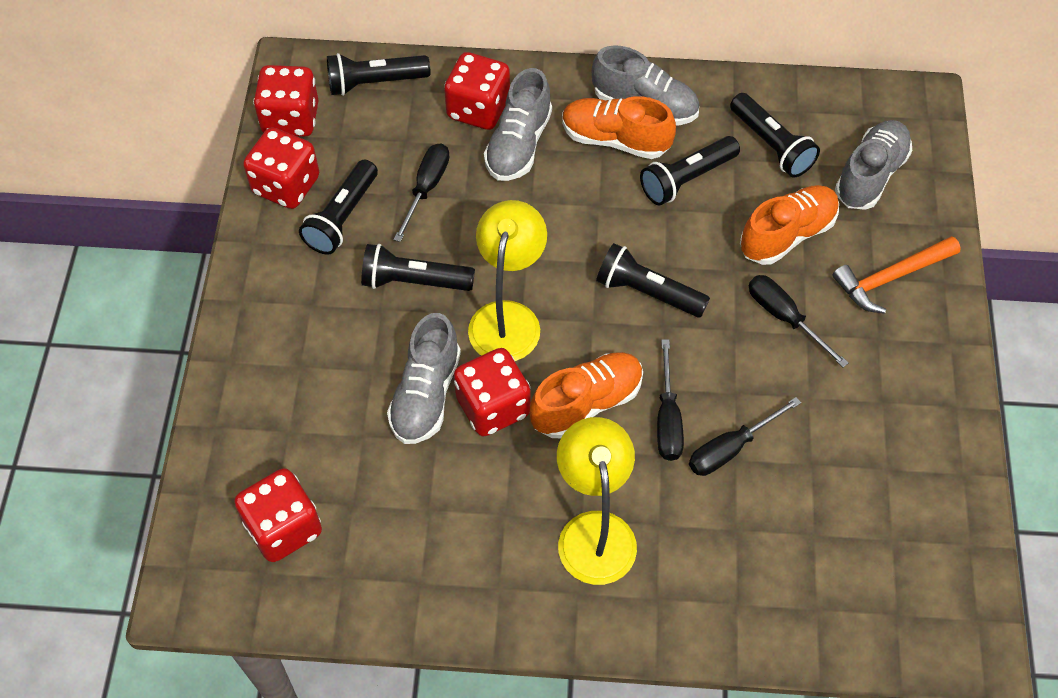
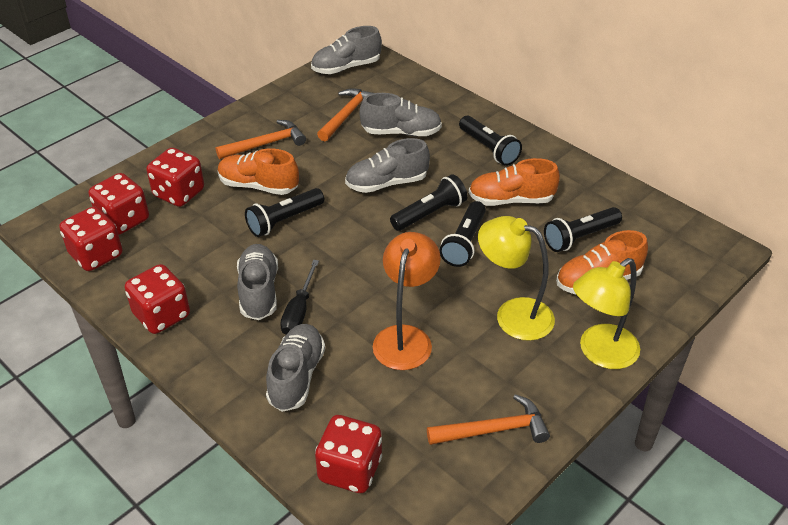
black flashlight: [299,160,378,255] [327,53,430,96] [361,244,475,291] [596,243,710,317] [640,136,740,205] [730,93,820,178] = 6 -> [245,188,324,237] [390,174,467,231] [439,201,486,267] [459,116,522,166] [544,207,622,252] = 5
black screwdriver: [393,143,449,242] [657,339,684,461] [689,397,801,476] [749,275,849,367] = 4 -> [280,260,319,335] = 1
grey shoe: [387,313,461,444] [484,68,552,181] [592,45,699,126] [835,120,912,210] = 4 -> [237,244,278,320] [266,324,325,412] [311,26,382,74] [345,138,430,193] [359,93,442,136] = 5
orange hammer: [832,236,961,314] = 1 -> [216,120,306,159] [317,88,373,141] [427,394,550,445] = 3
orange lamp: none = 0 -> [373,232,441,370] = 1

